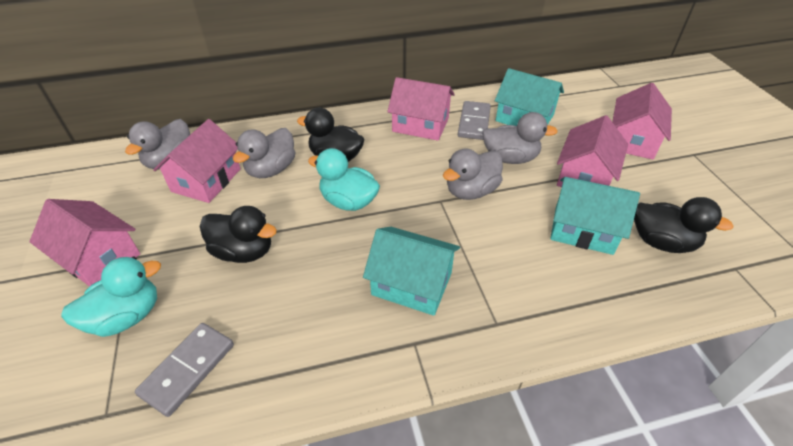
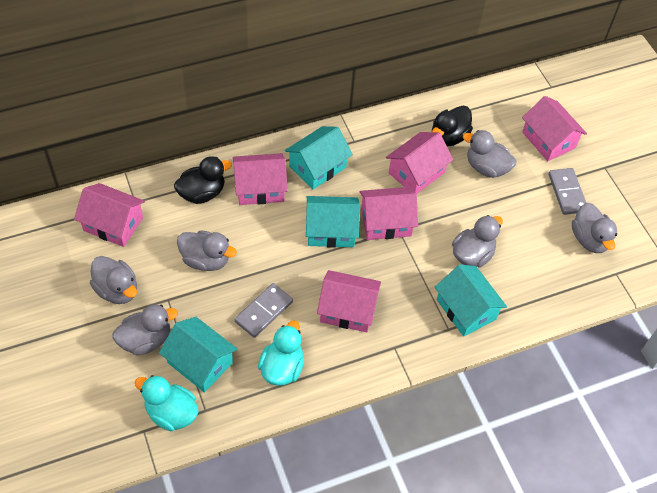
black duck: [200,206,277,263] [297,108,365,162] [634,197,734,253] = 3 -> [174,156,232,204] [432,106,473,147] = 2
grey duck: [125,119,190,170] [233,128,295,178] [443,149,503,200] [482,112,558,164] = 4 -> [90,256,137,304] [112,305,178,355] [177,231,237,271] [452,215,503,267] [463,130,516,178] [572,203,617,253] = 6
pink house: [29,199,140,287] [153,119,241,203] [387,77,455,141] [557,115,628,187] [612,83,672,160] = 5 -> [74,183,145,247] [233,153,288,205] [317,270,381,332] [360,187,418,240] [386,132,453,194] [522,96,587,161] = 6
turquoise house: [363,227,460,316] [495,68,564,126] [550,177,640,255] = 3 -> [159,317,238,392] [285,126,353,189] [306,196,360,248] [435,265,507,337] = 4

